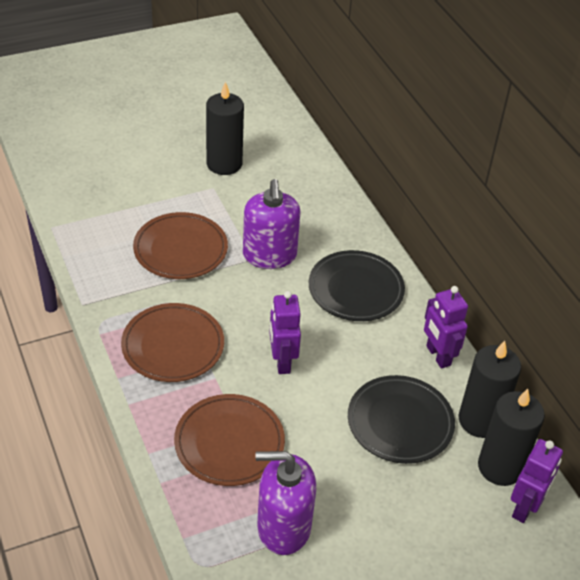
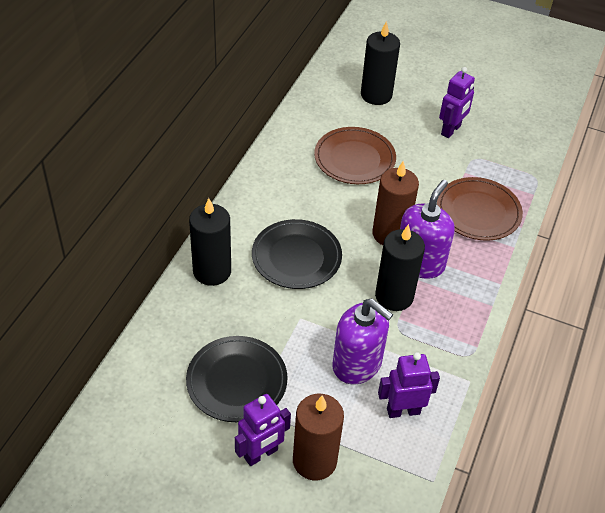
brown candle: none = 0 -> [293,394,344,480] [372,161,419,245] = 2
brown plate: [121,303,224,382] [133,212,228,279] [174,394,285,486] = 3 -> [314,127,396,184] [437,177,523,241] = 2

